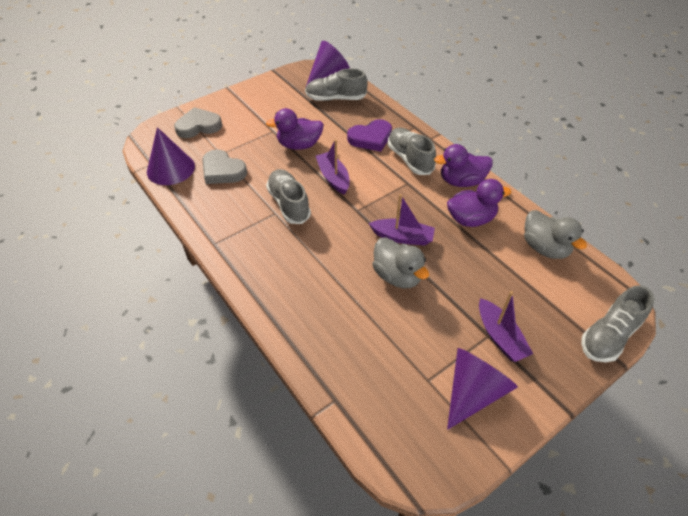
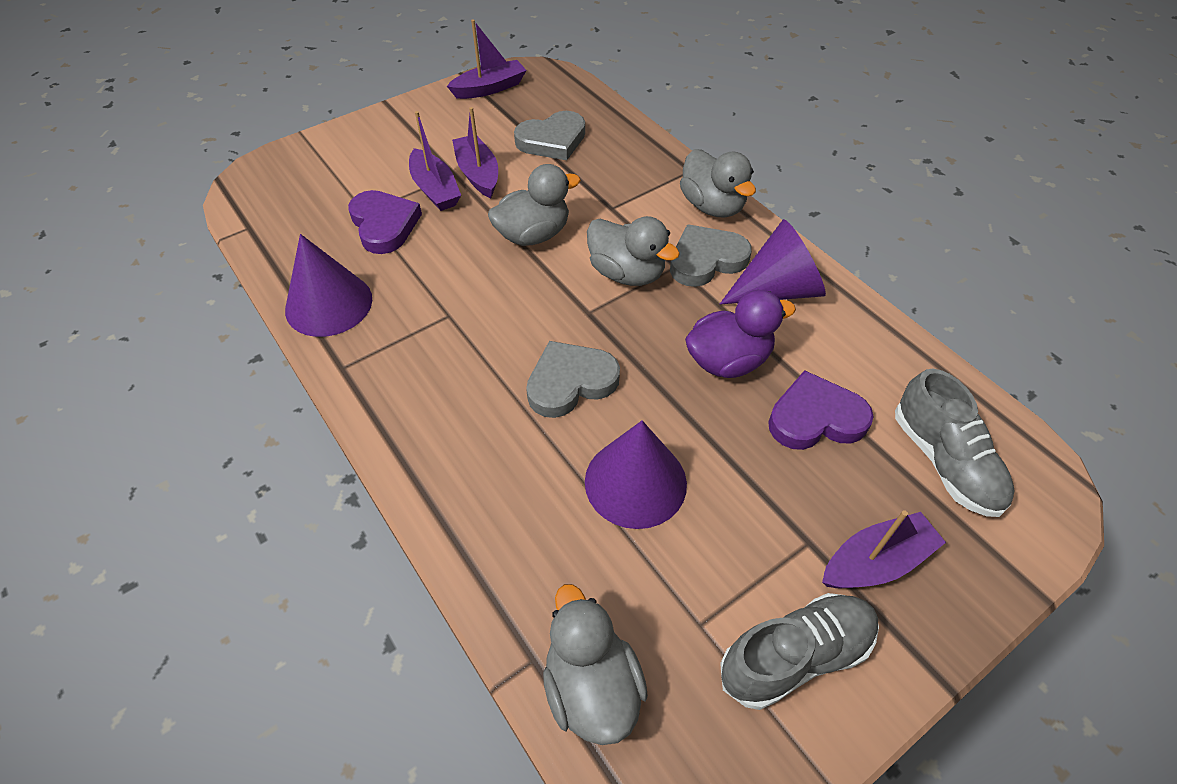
grey duck: [372,237,429,288] [524,210,587,259] = 2 -> [488,164,581,246] [543,584,648,745] [587,216,680,286] [680,149,756,218] = 4
grey heart: [174,107,222,138] [202,149,247,184] = 2 -> [514,111,585,160] [526,341,620,418] [670,224,752,287] = 3
grey shoe: [266,169,311,224] [305,68,368,101] [388,127,436,175] [581,285,654,362] = 4 -> [720,593,879,710] [895,369,1015,517] = 2
purple boat: [316,139,350,195] [368,194,435,246] [479,291,533,362] = 3 -> [409,111,461,211] [447,19,527,99] [452,107,498,198] [822,510,946,589] = 4
purple duck: [266,108,324,150] [434,144,493,187] [447,179,511,227] = 3 -> [685,290,796,378] = 1
purple heart: [347,119,392,152] = 1 -> [348,190,422,254] [768,370,874,450] = 2

